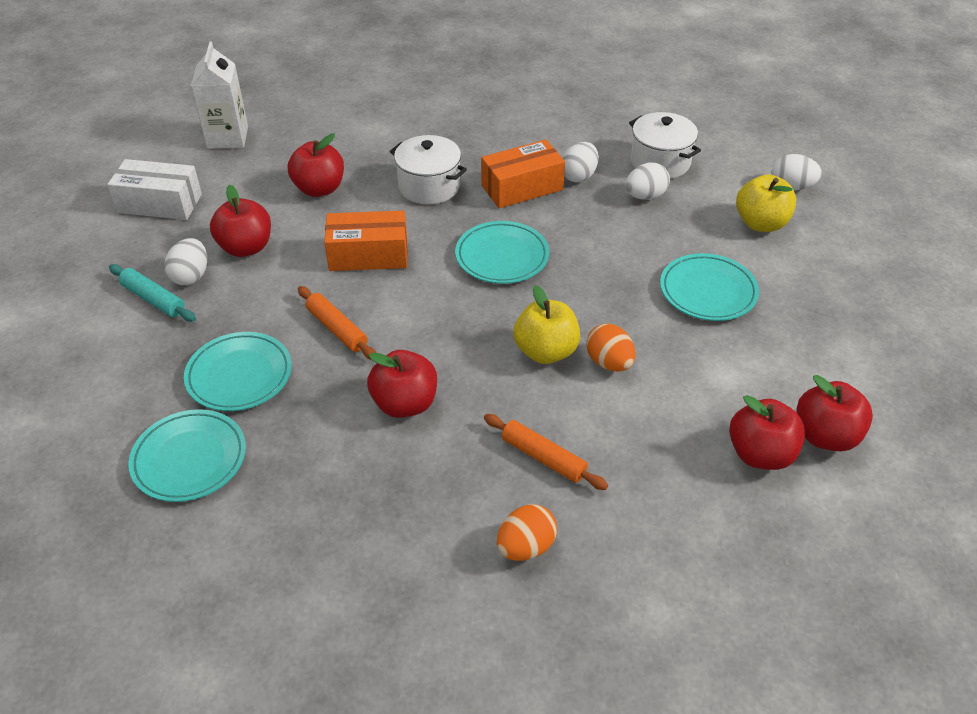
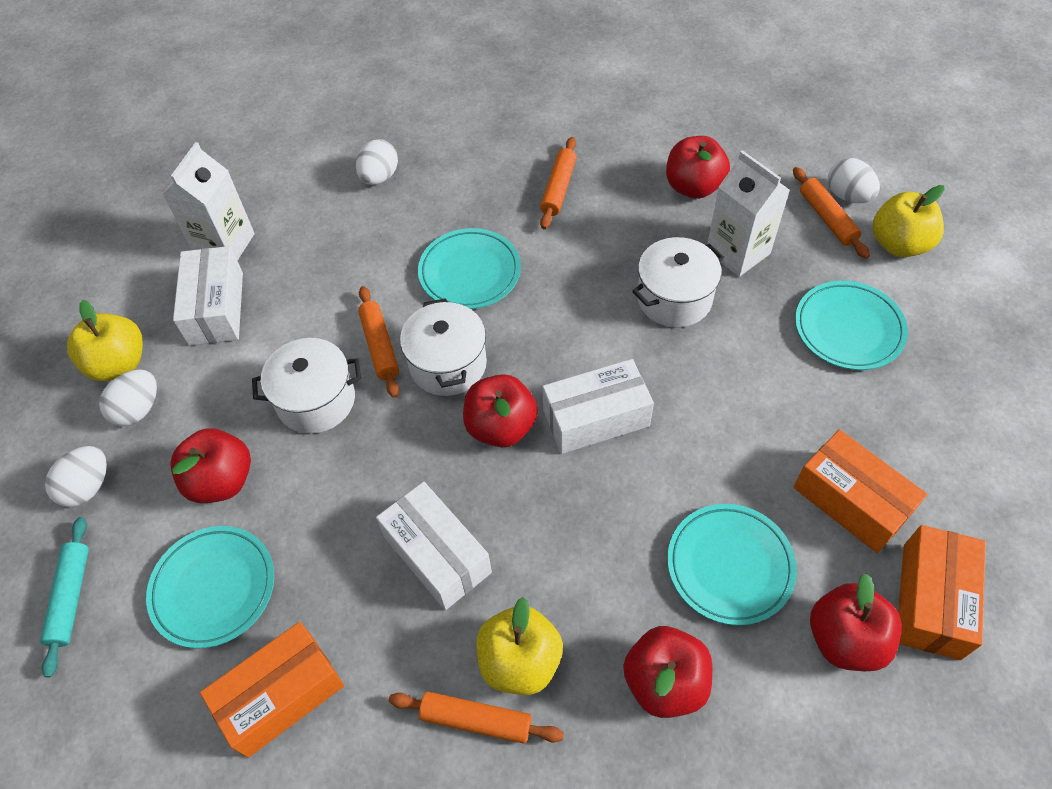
orange box: [324,211,407,271] [481,140,565,208] = 2 -> [200,622,344,758] [793,430,927,553] [898,525,986,660] = 3
orange egg: [497,504,557,561] [586,324,636,371] = 2 -> none = 0
orange rolling pin: [298,286,376,360] [484,414,608,490] = 2 -> [358,286,399,398] [389,692,564,744] [540,137,577,229] [793,167,870,259] = 4
white box: [107,159,202,220] = 1 -> [173,246,243,345] [376,481,492,610] [542,359,654,454] = 3
white carton: [191,42,248,149] = 1 -> [162,142,255,261] [707,150,790,277] = 2
white pot: [390,135,467,204] [629,112,701,179] = 2 -> [252,338,361,434] [400,298,487,396] [632,237,724,328] = 3
yellow apple: [513,285,580,364] [736,174,796,232] = 2 -> [67,300,143,381] [476,597,563,695] [872,185,945,257] = 3

